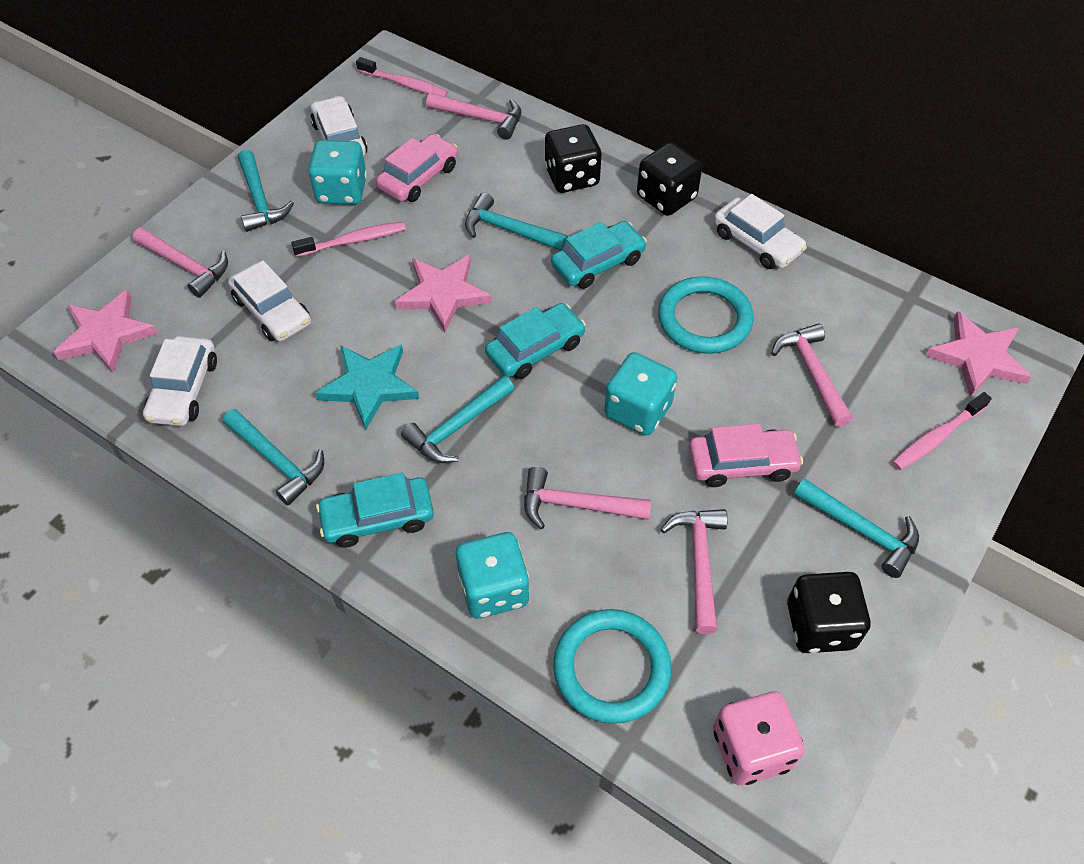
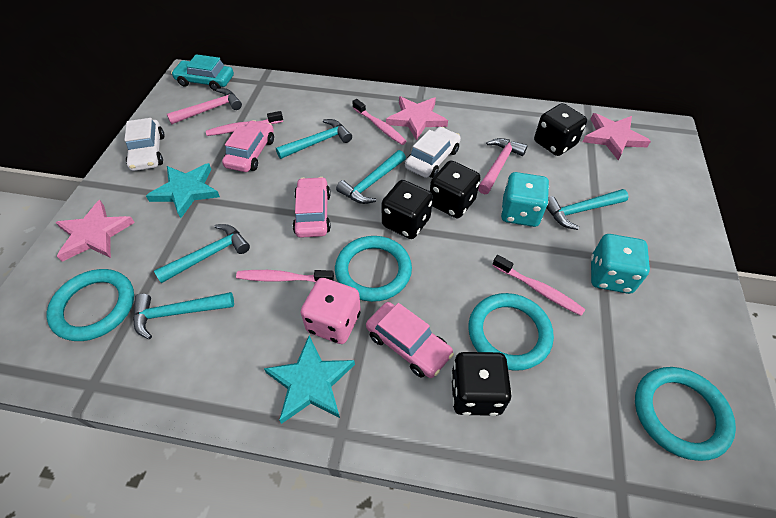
black dice: [545,124,601,193] [637,142,702,216] [787,572,871,653] = 3 -> [381,180,433,239] [430,161,481,218] [451,352,512,416] [534,103,587,156] = 4
pink car: [376,134,458,202] [689,424,803,487] = 2 -> [222,120,274,172] [293,177,331,238] [366,302,454,378] = 3
pink hammer: [133,228,228,298] [426,93,521,140] [524,466,651,529] [661,509,728,634] [771,324,853,427] = 5 -> [167,88,242,124] [478,138,527,194] = 2
pink toothbrush: [291,222,406,257] [356,57,448,97] [892,392,992,470] = 3 -> [206,111,283,136] [236,270,334,282] [352,99,407,145] [492,255,585,316] = 4
turquoise car: [316,473,434,548] [485,303,586,379] [551,221,647,289] = 3 -> [171,54,234,91] = 1
turquoise dice: [308,140,367,205] [456,532,529,619] [604,352,677,435] = 3 -> [501,172,549,227] [591,234,650,294] = 2
turquoise ring: [553,609,672,724] [658,276,754,354] = 2 -> [47,269,134,341] [335,236,412,302] [468,293,554,371] [635,367,736,461] = 4
turquoise star: [315,344,419,430] = 1 -> [146,163,220,218] [264,335,355,424] = 2
white car: [143,336,217,426] [228,260,311,341] [310,96,368,156] [714,194,807,269] = 4 -> [124,118,164,171] [405,127,461,178] = 2

